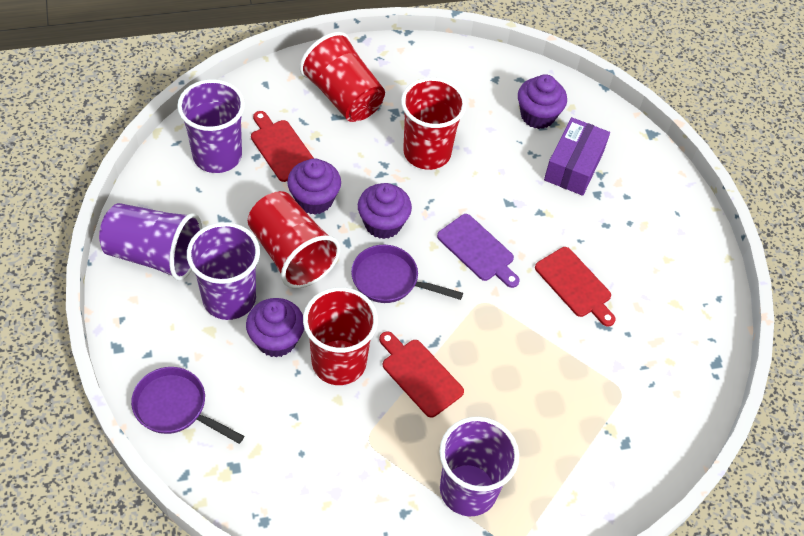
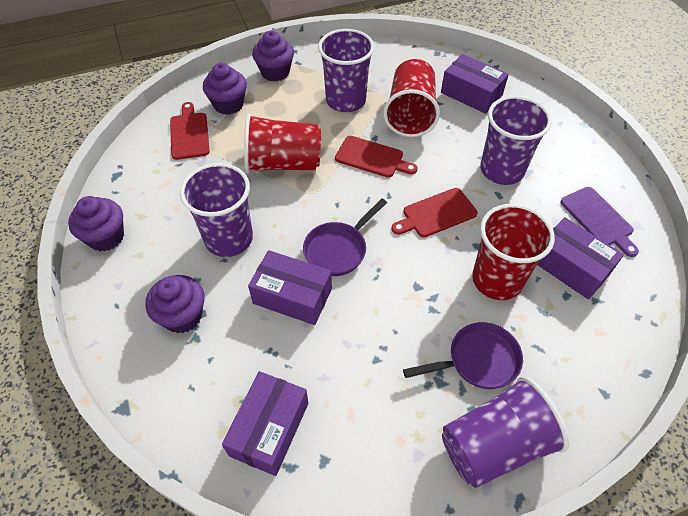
purple box: [544,117,610,196] = 1 -> [222,371,308,476] [248,250,332,325] [441,54,509,114] [537,217,624,300] = 4
red cup: [248,191,341,289] [300,32,385,122] [303,287,378,385] [401,78,466,170] = 4 -> [244,114,321,173] [383,59,440,137] [472,204,555,300] = 3

